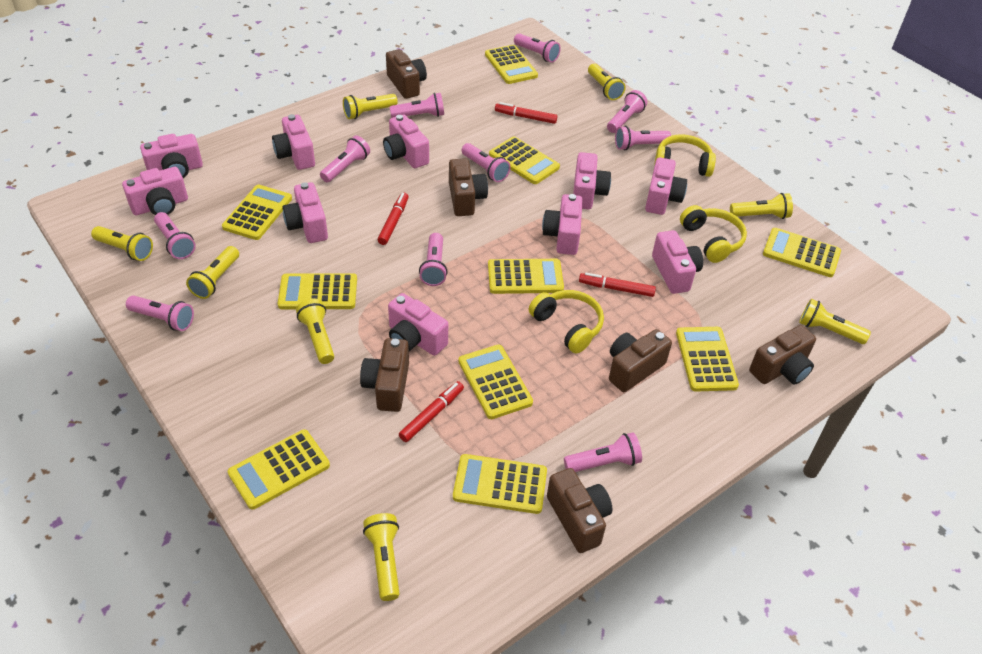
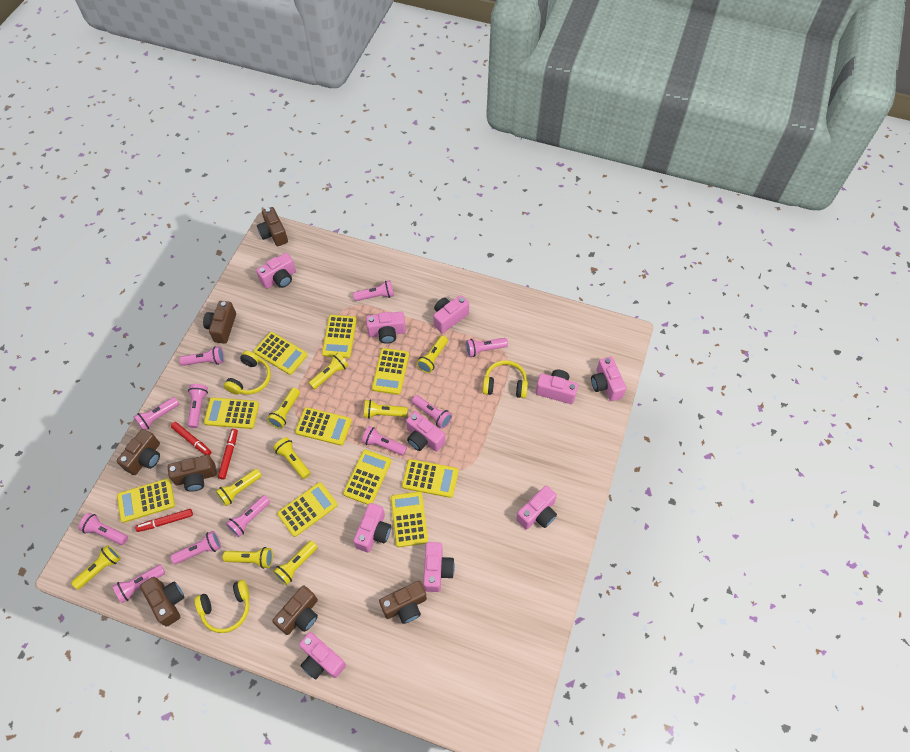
brown camera: [360,338,409,412] [386,49,427,99] [449,159,488,216] [547,468,612,553] [609,329,672,392] [749,325,816,384] = 6 -> [117,429,160,475] [140,577,184,627] [168,455,216,492] [203,301,236,344] [257,207,288,246] [272,586,318,635] [379,581,427,624] = 7
pink flashlight: [126,296,194,331] [154,212,196,259] [320,136,370,182] [390,93,444,118] [419,233,448,286] [462,143,511,182] [514,33,561,63] [564,432,642,472] [607,90,647,133] [615,126,671,150] = 10 -> [78,513,128,545] [113,564,165,603] [134,397,179,430] [170,531,221,564] [179,346,224,366] [188,384,208,428] [226,495,270,537] [353,280,394,301] [362,426,407,455] [412,395,452,429] [466,338,508,357] = 11
red marker: [378,192,409,245] [399,381,464,442] [495,102,558,124] [579,273,656,297] = 4 -> [135,509,193,532] [171,422,212,456] [218,429,238,479] = 3
yellow flashlight: [91,226,153,261] [186,246,239,299] [296,298,334,364] [343,94,398,119] [363,513,400,601] [588,64,626,100] [730,193,793,219] [799,299,871,344] = 8 -> [71,545,121,590] [216,469,262,506] [223,547,273,569] [267,388,300,429] [273,437,311,479] [273,541,318,585] [309,353,349,389] [364,399,408,419] [416,336,448,373] = 9

